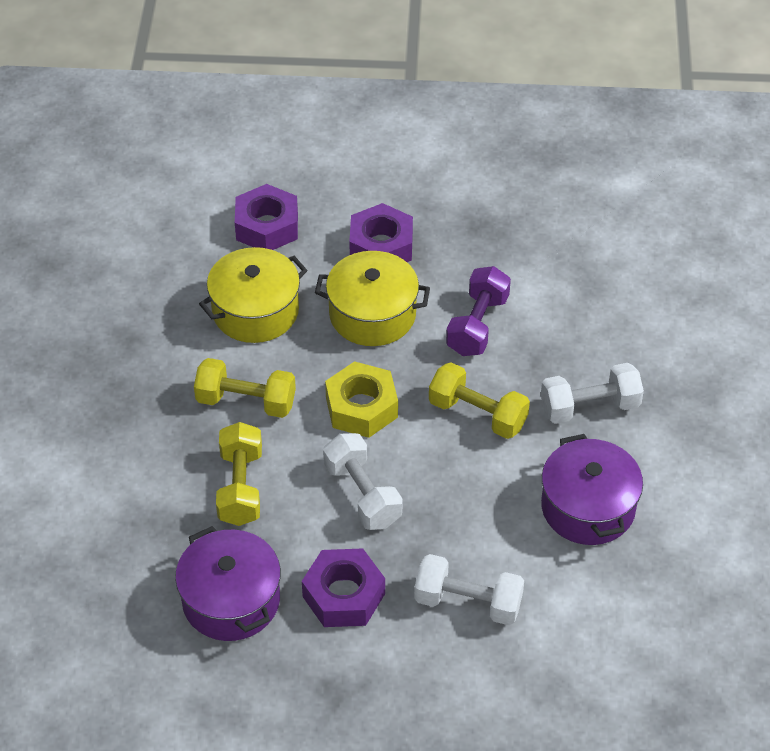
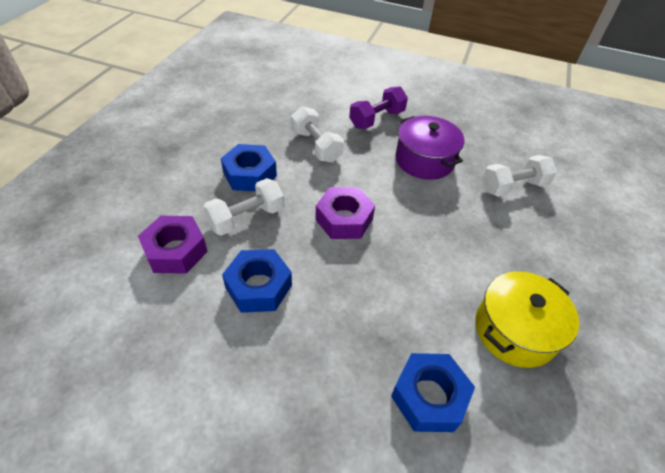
blue nut: none = 0 -> [221,144,277,191] [222,249,292,313] [391,353,475,432] = 3
purple nut: [235,184,298,250] [302,549,385,627] [349,203,413,262] = 3 -> [138,216,208,274] [315,187,375,239] = 2
purple pot: [175,526,281,641] [541,434,643,545] = 2 -> [395,116,464,180] = 1
yellow dumbbell: [194,358,296,418] [216,422,262,526] [429,362,530,439] = 3 -> none = 0
yellow nut: [325,361,398,438] = 1 -> none = 0
yellow pot: [199,247,307,343] [315,251,430,346] = 2 -> [475,271,579,368] = 1

